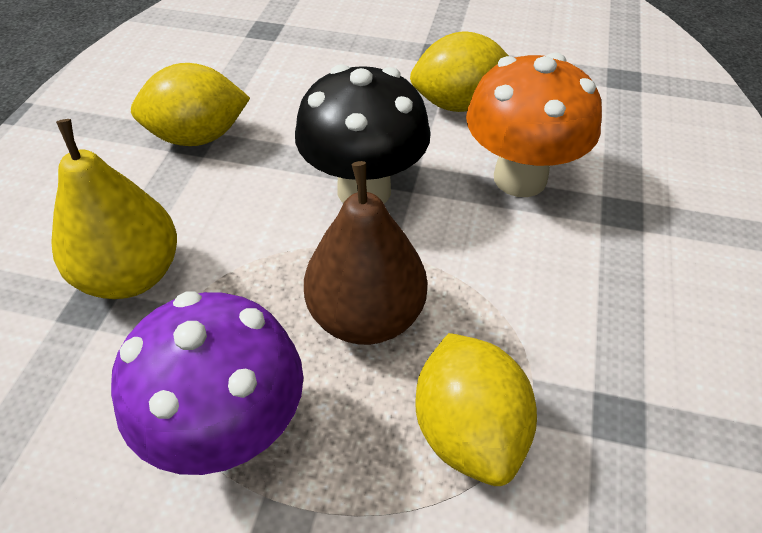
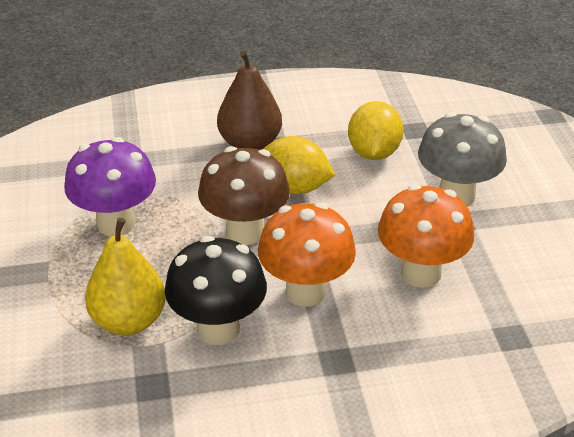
brown mushroom: none = 0 -> [198,146,290,245] = 1
grey mushroom: none = 0 -> [418,112,507,206] = 1
orange mushroom: [466,52,602,197] = 1 -> [258,202,356,307] [378,184,474,288] = 2
yellow lemon: [131,63,250,146] [410,31,509,112] [415,333,537,486] = 3 -> [263,136,335,194] [348,101,404,160] = 2

